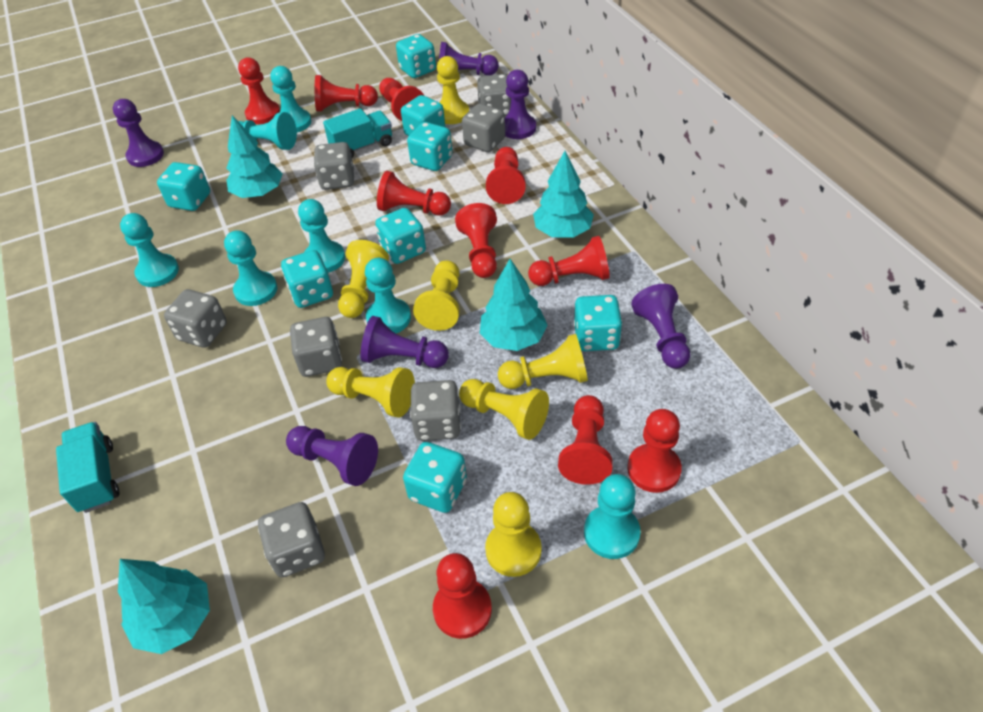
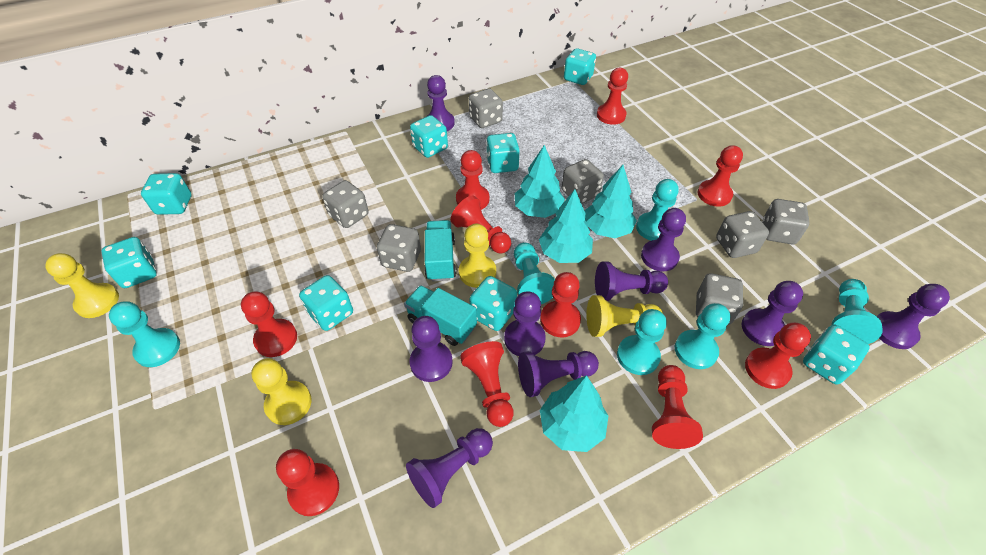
purple pawn: [113,99,164,167] [286,426,378,486] [360,316,449,368] [439,42,499,76] [505,70,536,139] [631,284,691,368] = 6 -> [406,428,493,508] [410,316,453,382] [426,75,455,131] [504,291,546,356] [518,351,599,397] [595,261,668,301] [641,208,686,271] [742,281,803,346] [877,284,950,349] = 9
turquoise pawn: [120,213,179,287] [224,230,277,306] [238,112,297,150] [270,66,311,133] [298,199,345,273] [365,258,411,333] [584,474,641,559] = 7 -> [109,301,180,367] [514,243,555,304] [617,309,667,375] [636,179,679,241] [675,303,730,369] [831,279,883,344] = 6
yellow pawn: [326,367,415,417] [338,240,389,318] [413,260,460,331] [437,56,469,124] [459,379,549,440] [485,492,542,577] [498,334,588,389] = 7 -> [45,253,119,318] [251,358,311,425] [459,224,496,288] [586,295,663,337] = 4

